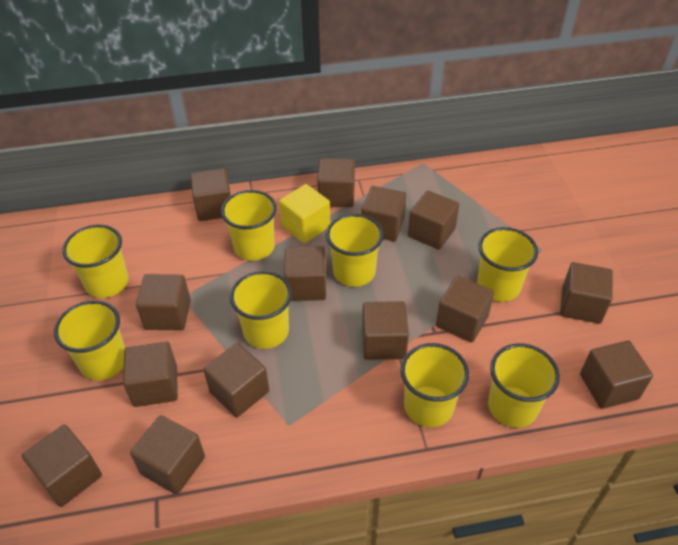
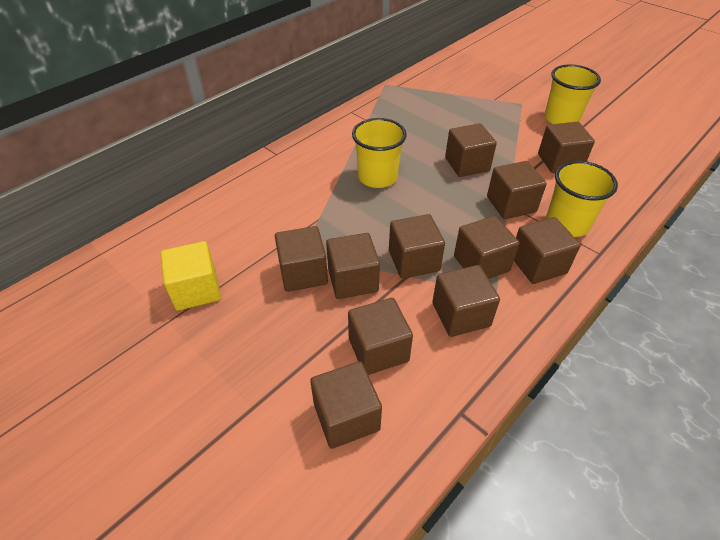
brown cube: [22,424,102,507] [123,342,178,407] [130,415,205,495] [136,274,191,330] [191,169,231,221] [203,343,269,417] [284,246,326,301] [317,158,355,207] [362,186,406,241] [362,301,409,360] [408,190,459,250] [436,276,494,343] [560,262,613,324] [580,341,653,409] = 14 -> [275,226,328,292] [310,361,382,449] [326,233,380,299] [348,298,413,375] [389,214,445,279] [432,265,500,337] [445,123,497,177] [454,216,520,279] [487,161,547,219] [514,217,581,284] [538,122,595,173] = 11
yellow cup: [54,300,125,380] [62,224,129,298] [221,190,277,261] [230,271,292,349] [326,214,384,287] [400,343,469,427] [477,227,538,302] [488,343,560,428] = 8 -> [352,118,407,188] [545,65,601,124] [546,161,618,237] = 3

